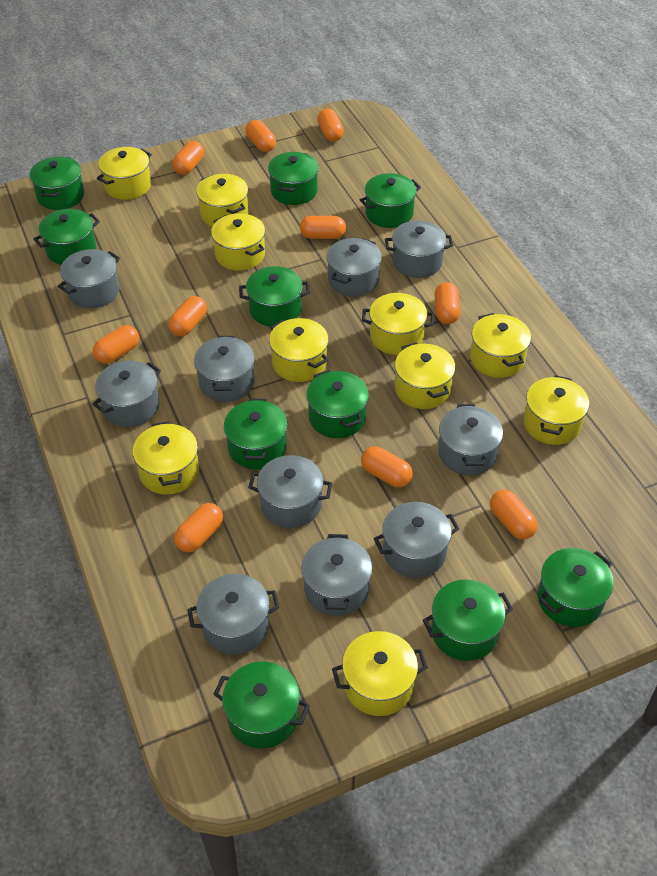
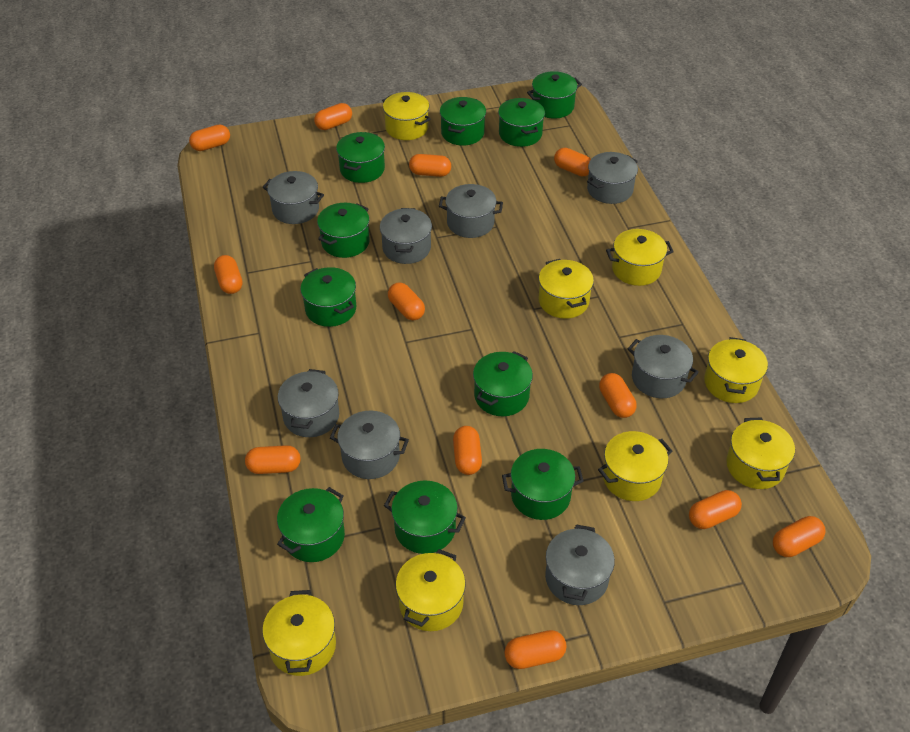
grey pot: [58,249,120,309] [92,361,161,427] [187,574,280,655] [194,336,255,402] [248,455,332,528] [301,534,373,616] [327,238,382,297] [374,502,459,578] [385,221,453,278] [438,404,503,476] = 10 -> [262,171,324,224] [278,369,339,437] [330,411,409,479] [380,208,432,264] [439,184,503,238] [545,524,615,605] [587,152,638,204] [628,335,699,398] = 8
orange capsule: [93,325,139,364] [168,296,207,336] [172,141,204,175] [174,503,223,552] [246,120,276,152] [300,216,346,239] [317,109,344,142] [361,447,413,487] [434,282,460,324] [490,490,538,539] = 10 -> [189,125,230,151] [214,255,242,294] [245,445,301,474] [314,103,352,130] [388,282,425,320] [409,154,451,177] [453,426,482,475] [504,630,567,669] [554,148,591,177] [599,373,637,418] [689,490,742,529] [773,516,825,557] = 12
yellow pot: [97,147,152,200] [133,421,199,495] [196,174,248,227] [211,213,265,271] [269,318,329,382] [332,631,428,716] [362,293,434,355] [395,342,456,409] [470,313,531,378] [523,375,589,445] = 10 -> [262,590,336,676] [382,92,431,140] [396,549,466,631] [538,259,594,319] [598,431,673,501] [606,229,674,286] [704,337,768,403] [726,418,795,489] = 8

